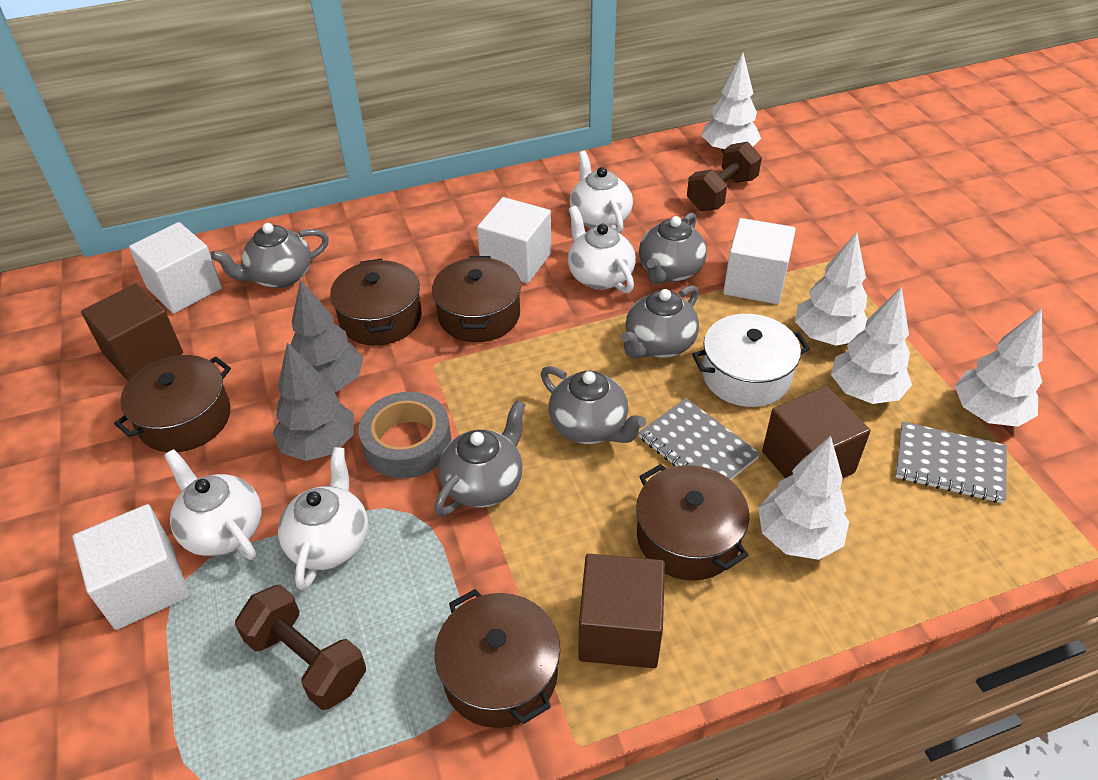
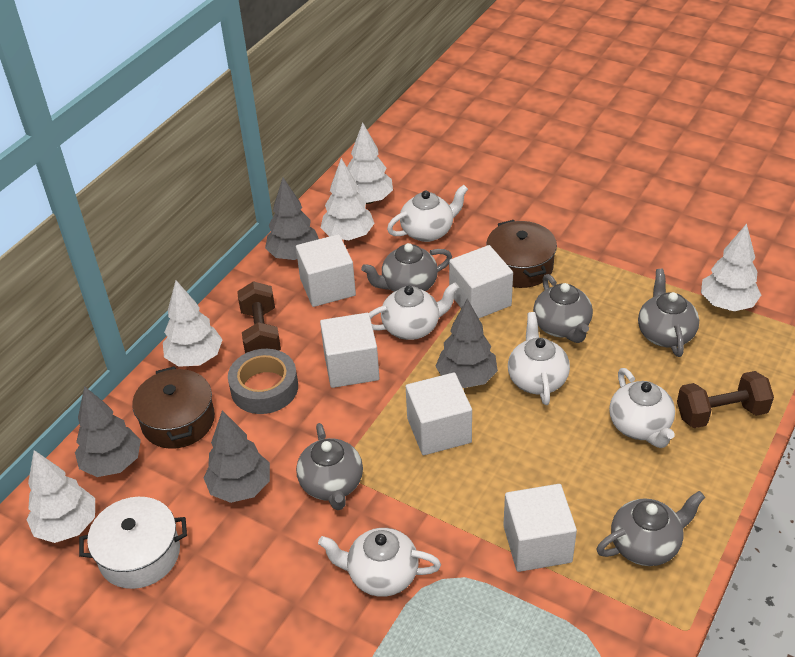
brown cube: [81,283,183,381] [578,554,665,668] [762,386,871,478] = 3 -> none = 0
brown pot: [114,355,231,452] [330,258,422,346] [432,256,521,342] [434,589,560,728] [636,464,749,581] = 5 -> [132,366,215,449] [486,220,557,288] = 2
grey notebook: [639,398,760,480] [895,421,1007,503] = 2 -> none = 0
grey tree: [272,342,354,461] [291,280,363,392] = 2 -> [75,386,141,477] [203,410,270,503] [265,177,319,260] [435,299,498,388] = 4
white cube: [73,504,189,630] [129,222,222,314] [477,197,552,283] [723,218,796,304] = 4 -> [296,234,356,307] [320,313,379,388] [406,372,472,455] [449,245,513,318] [503,484,577,572] = 5
white teapot: [164,449,261,560] [278,447,368,591] [568,206,636,293] [570,151,633,233] = 4 -> [318,528,441,597] [369,282,459,340] [387,185,468,242] [508,312,570,405] [609,368,675,448] = 5

